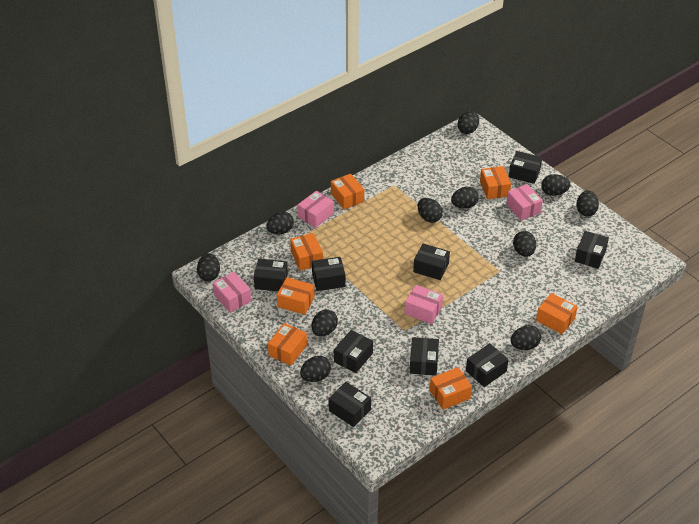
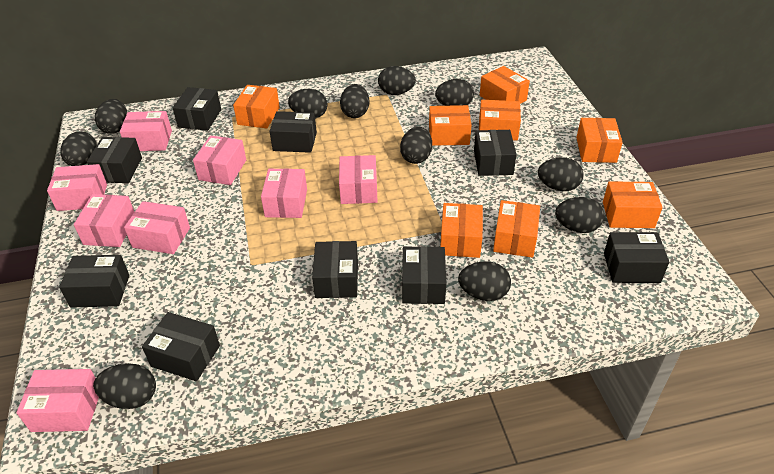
orange box: [268,323,307,366] [277,277,315,315] [290,233,323,271] [331,174,364,210] [430,367,472,410] [480,166,511,199] [536,293,577,334] = 7 -> [233,85,280,128] [429,105,472,146] [440,203,483,258] [479,100,521,141] [480,66,530,104] [493,200,540,258] [576,118,623,163] [603,181,663,228] = 8
pink box: [213,272,251,313] [298,191,334,228] [404,285,443,324] [506,184,543,221] = 4 -> [16,369,99,432] [47,164,107,211] [74,194,134,247] [120,111,172,151] [124,201,190,254] [193,135,246,185] [261,168,307,218] [339,155,378,204] = 8

